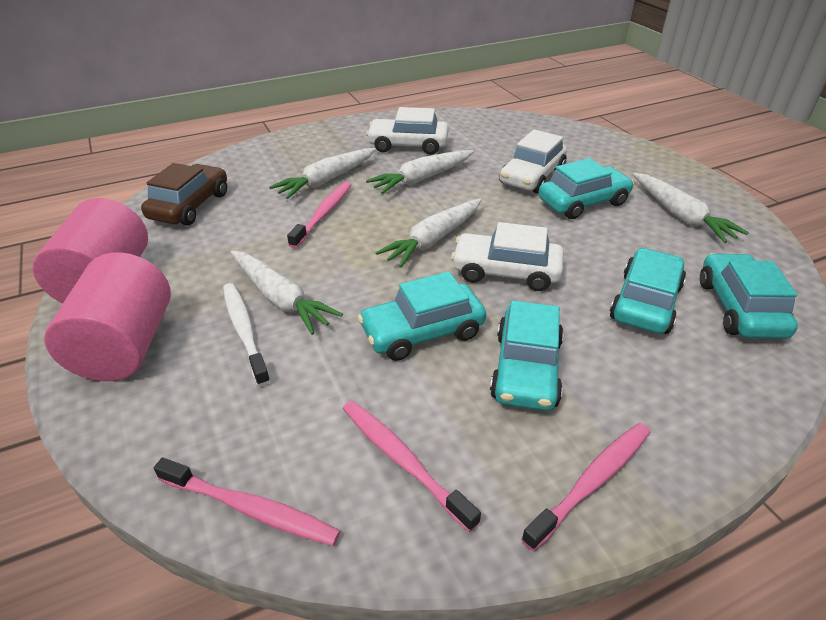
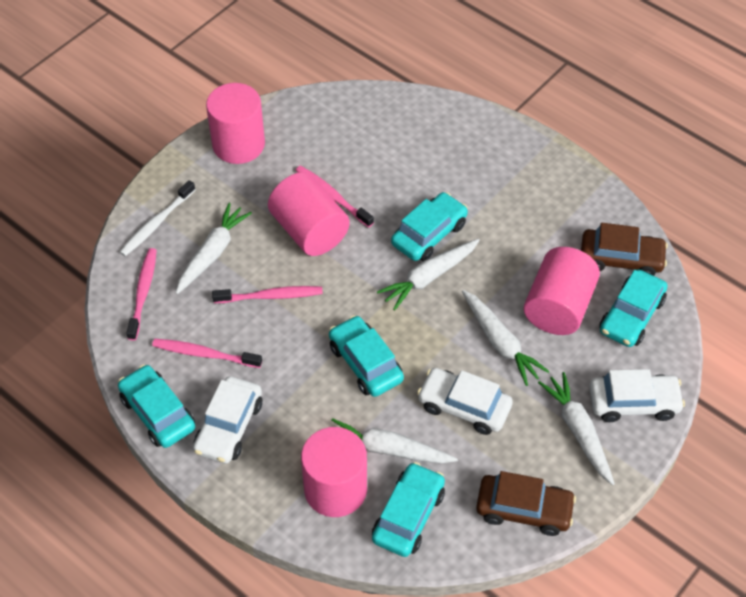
brown car: [141,163,227,226] = 1 -> [476,471,576,536] [581,223,668,276] = 2
pink cylinder: [33,198,148,303] [44,252,171,381] = 2 -> [206,83,265,164] [268,172,350,256] [301,427,367,517] [524,247,600,335] = 4

